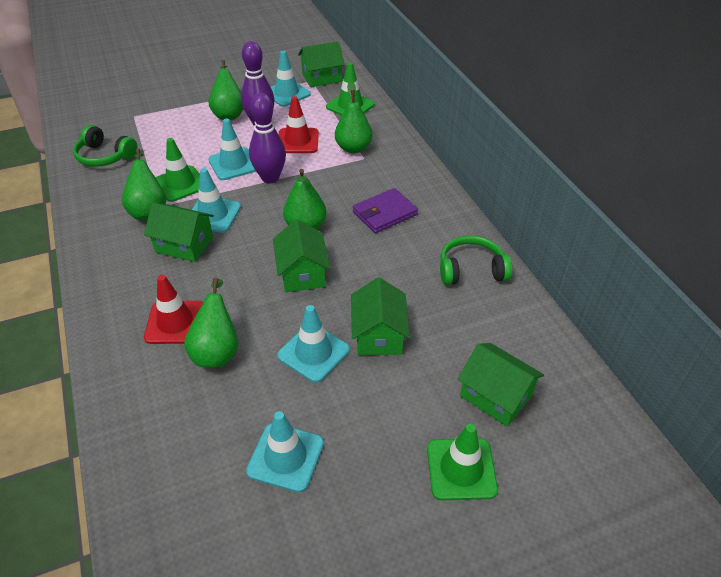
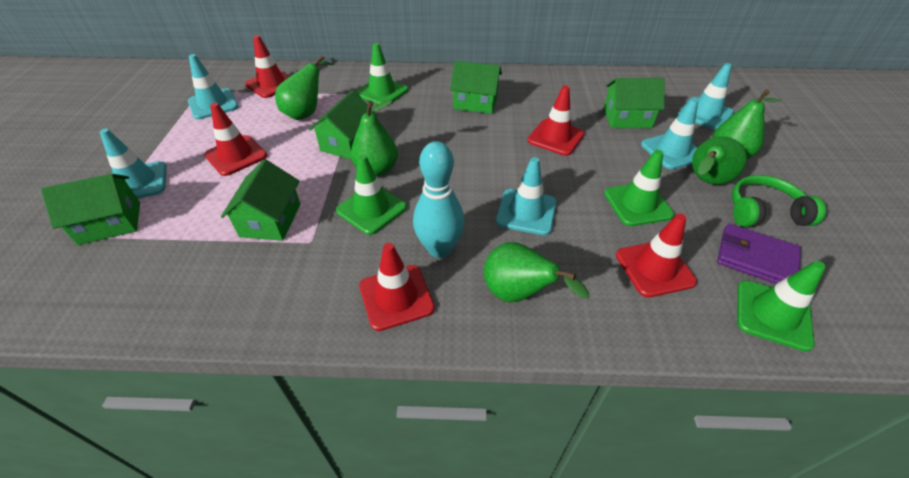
green headphones: [73,125,137,167] [440,236,512,285] = 2 -> [732,175,826,227] = 1
green traffic cone: [155,138,200,202] [326,62,375,116] [427,424,498,500] = 3 -> [336,154,407,235] [356,43,408,105] [604,150,674,226] [737,261,826,352] = 4
purple bowling pin: [241,41,275,126] [249,93,286,184] = 2 -> none = 0
red traffic cone: [144,275,203,344] [278,96,319,153] = 2 -> [204,103,267,176] [245,35,290,98] [359,243,435,331] [527,85,584,156] [616,214,697,298] = 5
turquoise bowling pin: none = 0 -> [413,141,465,258] = 1

